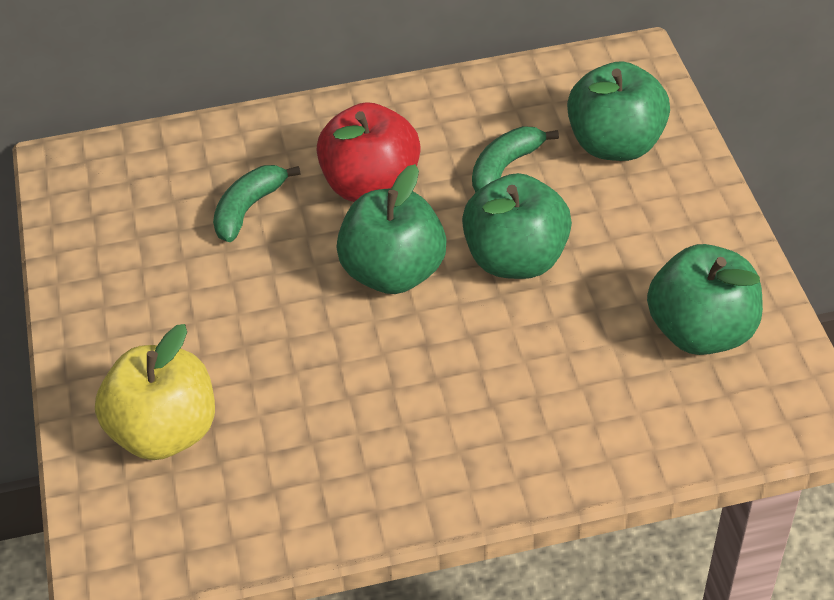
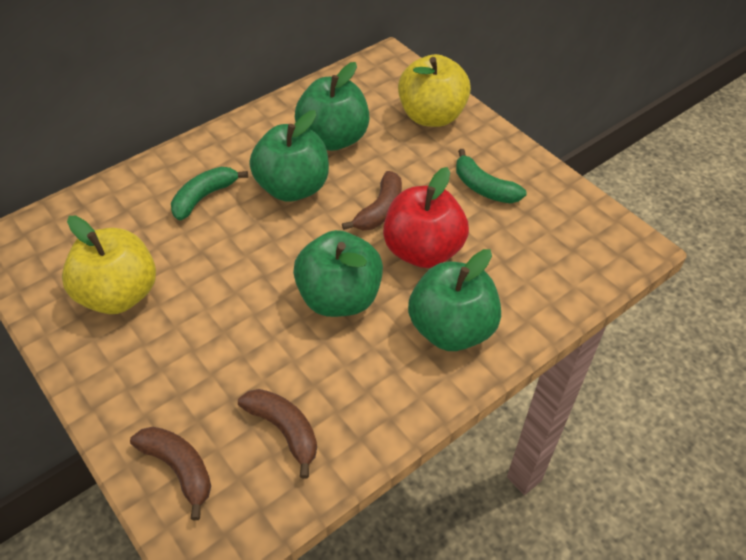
brown banana: none = 0 -> [130,427,211,520] [238,389,317,479] [342,171,402,230] = 3
yellow apple: [95,324,215,460] = 1 -> [62,216,156,314] [398,54,471,127] = 2

